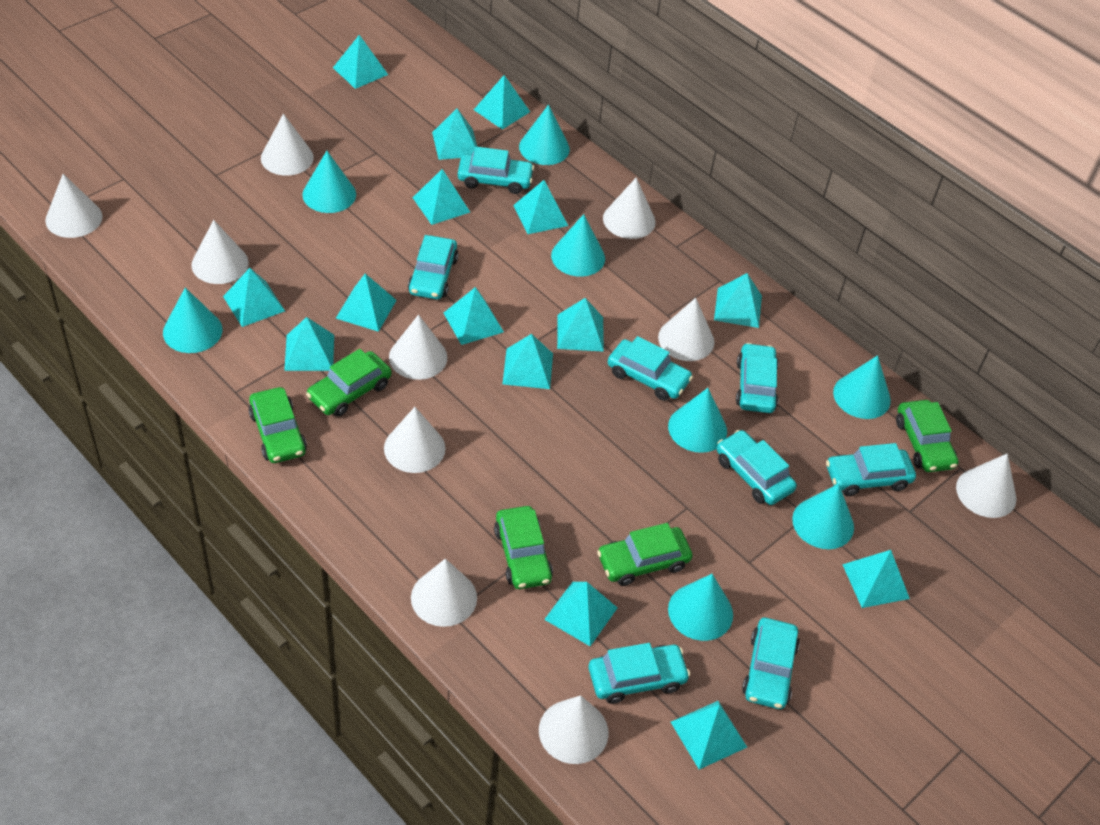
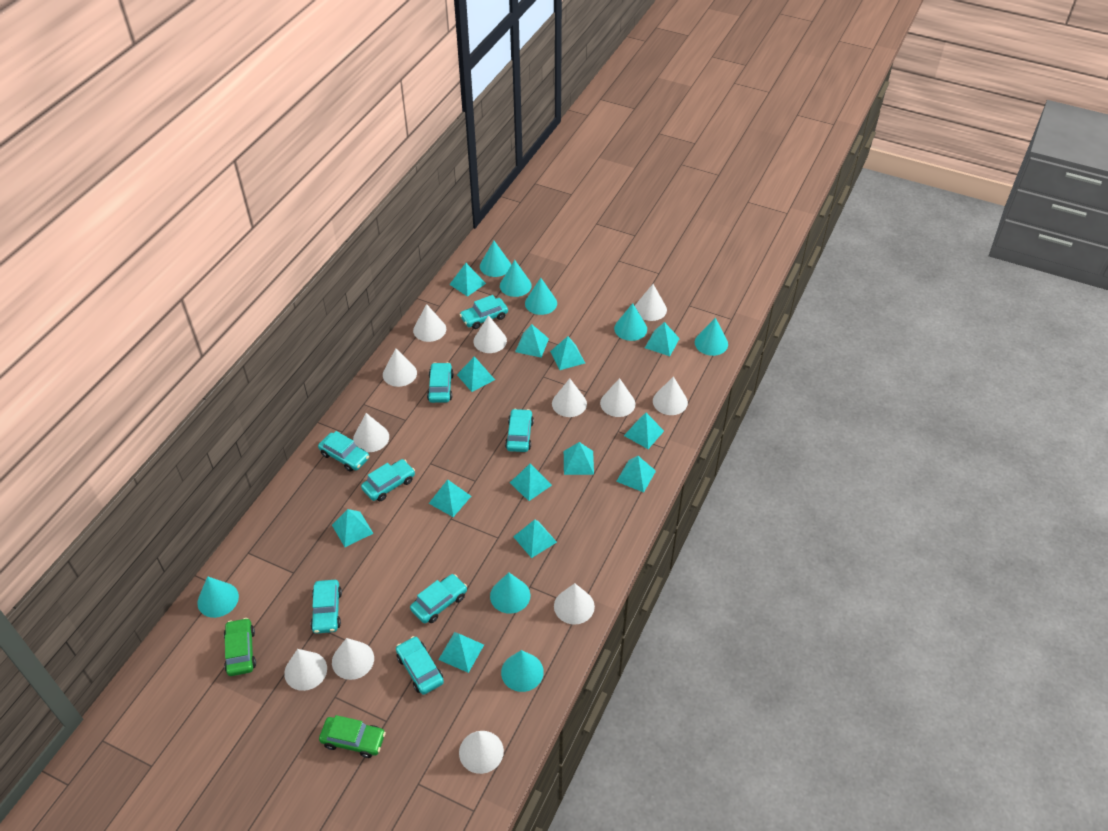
green car: [248,387,307,463] [306,349,392,417] [494,506,553,589] [597,523,693,586] [896,400,959,472] = 5 -> [224,618,256,676] [319,715,386,758] = 2
turquoise pyramid: [223,268,285,327] [284,317,334,371] [333,35,388,89] [336,274,397,332] [413,169,470,225] [432,108,477,160] [444,287,504,345] [474,75,530,130] [503,334,553,389] [513,180,568,234] [544,582,617,646] [557,298,604,352] [671,701,747,769] [714,273,762,328] [842,550,910,608] = 15 -> [332,509,374,547] [429,479,471,517] [438,632,484,673] [449,263,486,297] [457,356,495,392] [510,463,552,501] [513,519,557,558] [515,324,549,358] [550,336,585,370] [564,442,594,475] [616,456,656,493] [624,413,664,449] [645,322,680,356] = 13
white cone: [45,174,103,238] [191,220,249,284] [261,114,314,176] [384,407,445,473] [389,315,447,380] [411,559,477,627] [539,695,608,764] [603,178,656,239] [658,298,714,361] [956,454,1017,518] = 10 -> [284,649,327,691] [332,638,374,680] [353,413,389,452] [383,349,417,387] [413,304,446,342] [459,731,504,774] [474,315,507,353] [552,379,587,417] [554,583,595,625] [600,378,635,417] [635,284,667,321] [653,376,688,415] = 12

